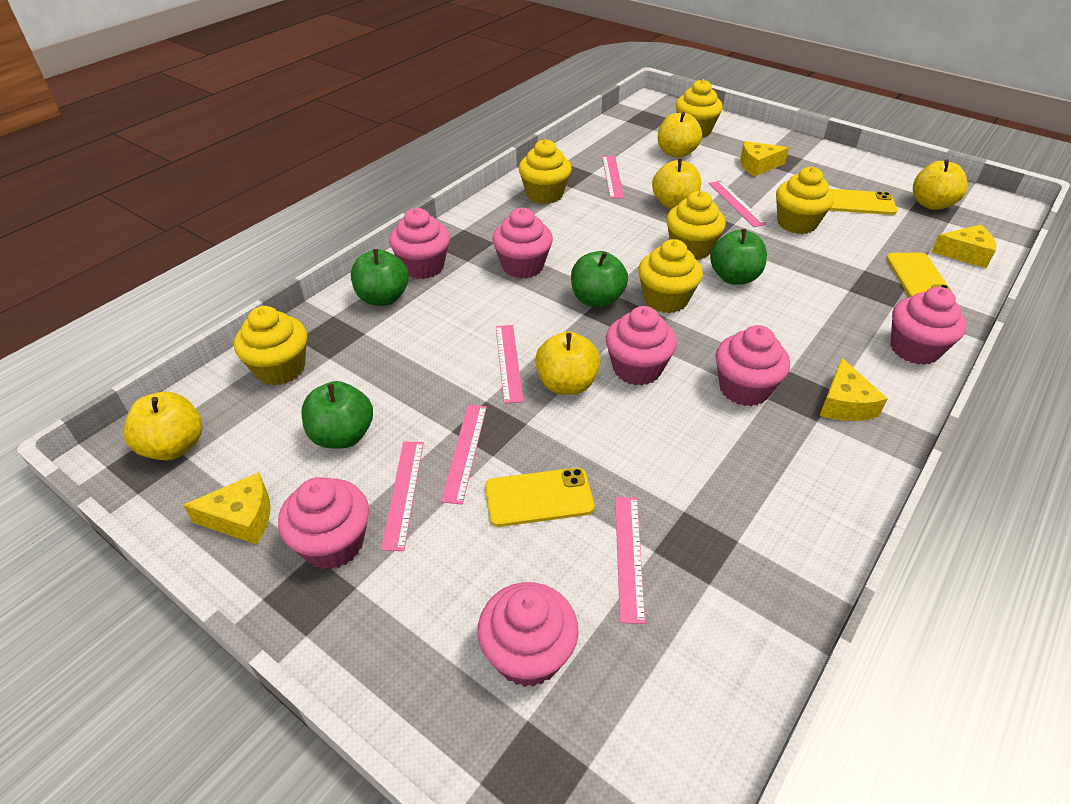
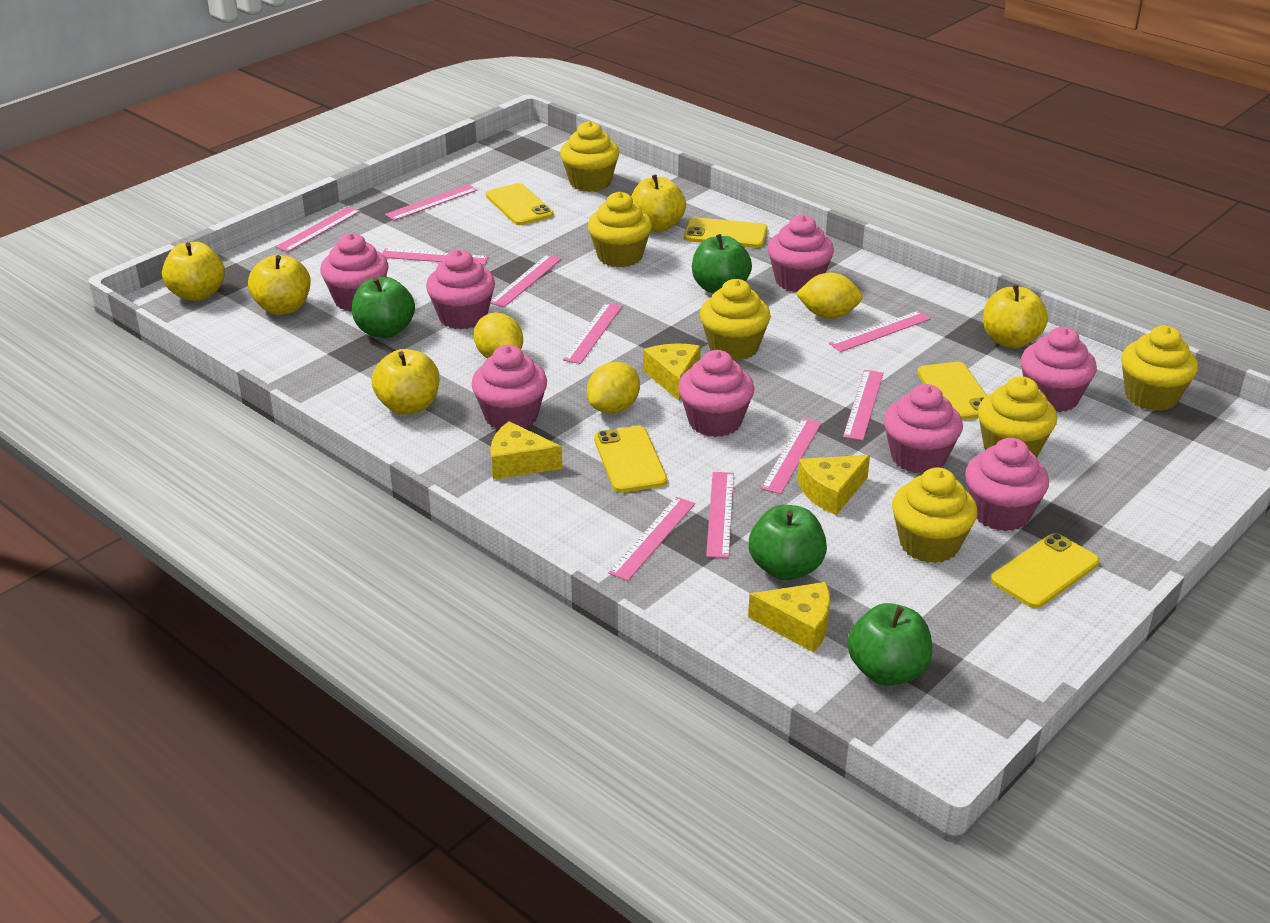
pink cupcake: [278,477,369,570] [389,208,450,279] [477,582,579,687] [492,208,553,279] [606,306,677,386] [715,325,790,406] [891,287,967,365] = 7 -> [320,233,389,312] [426,250,495,329] [471,345,547,429] [678,350,755,437] [768,215,834,292] [884,384,963,474] [965,438,1049,531] [1021,327,1097,412] = 8
pink ruler: [381,442,424,551] [441,405,487,504] [496,325,523,404] [602,156,624,199] [615,497,645,624] [709,181,767,227] = 6 -> [276,206,361,252] [382,248,489,265] [385,184,477,221] [490,254,562,307] [563,303,622,364] [608,497,695,581] [706,472,734,558] [761,418,821,494] [829,311,930,352] [843,370,884,441] = 10
yellow lemon: none = 0 -> [474,313,523,358] [587,362,640,413] [796,272,863,319] = 3
yellow phone: [485,468,594,527] [829,189,897,215] [886,253,953,297] = 3 -> [486,183,554,225] [594,426,667,493] [684,217,767,248] [917,362,987,420] [991,533,1099,608] = 5

